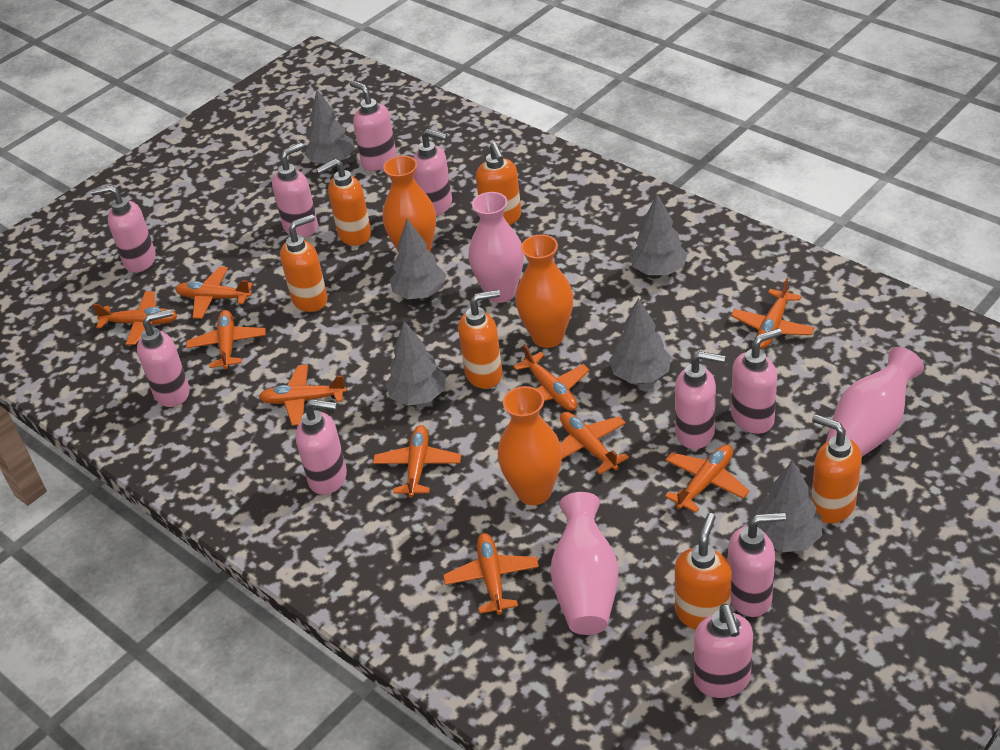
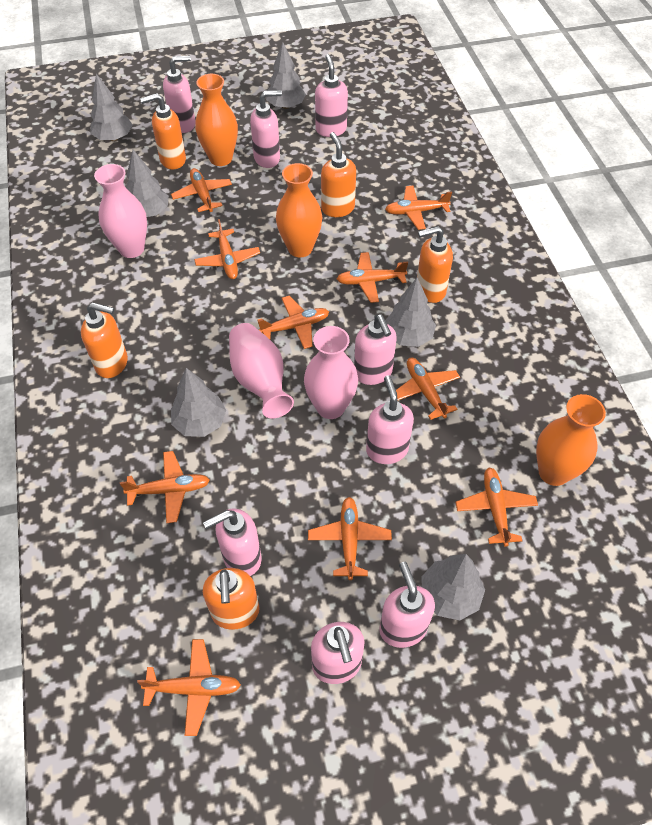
orange soap dispenser: [280,214,328,312] [316,159,371,246] [458,290,503,389] [476,142,521,225] [675,513,732,630] [811,414,862,524] = 6 -> [81,302,128,378] [140,93,186,169] [203,568,259,630] [321,132,356,217] [417,226,453,303] = 5
pink soap dispenser: [91,185,156,273] [137,309,190,407] [272,143,318,238] [296,399,347,495] [350,80,397,171] [413,129,452,216] [675,351,725,449] [694,604,753,698] [728,512,786,617] [731,328,782,434] = 10 -> [163,56,195,133] [203,508,262,576] [250,90,282,168] [311,622,364,684] [315,54,348,137] [354,314,396,385] [366,375,414,464] [379,562,435,648] = 8

